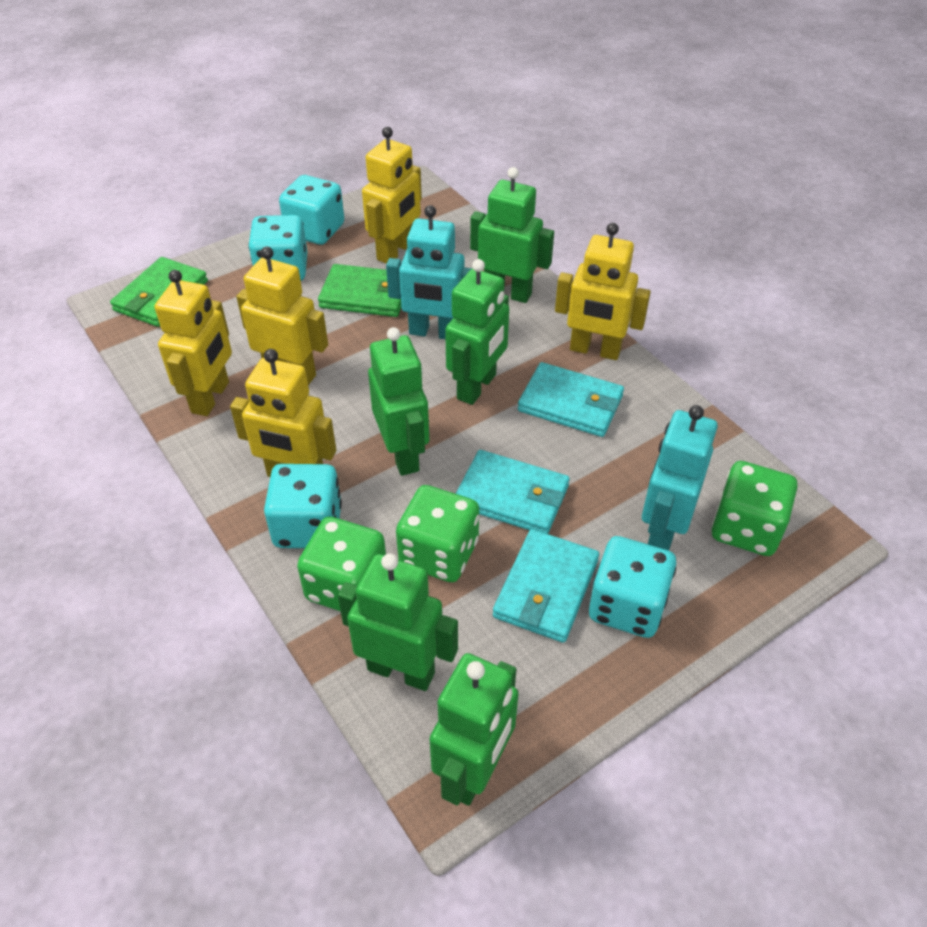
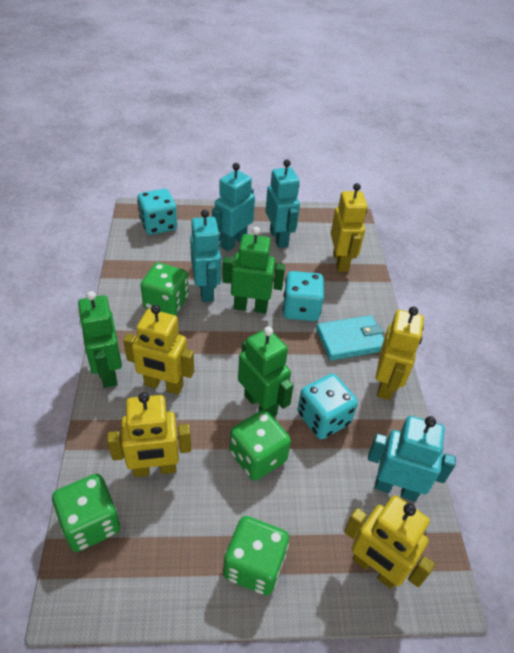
green dice: [297,517,386,611] [396,485,479,582] [712,461,797,556] = 3 -> [52,474,120,552] [140,262,189,316] [223,516,289,596] [230,410,291,481] = 4
green robot: [338,554,458,691] [368,327,429,476] [430,653,519,806] [445,259,509,405] [470,167,554,303] = 5 -> [78,291,122,388] [222,227,285,313] [238,326,294,417] = 3
green wallet: [110,257,208,327] [318,264,401,317] = 2 -> none = 0
turquoise dice: [248,215,308,281] [264,464,342,548] [279,175,344,245] [589,536,676,638] = 4 -> [137,189,177,235] [283,271,324,321] [297,374,358,439] = 3
turquoise robot: [386,205,473,339] [642,405,718,551] = 2 -> [190,209,221,302] [212,163,255,251] [266,159,300,248] [368,416,456,501] = 4
turquoise wallet: [456,450,570,534] [493,529,599,643] [518,362,624,437] = 3 -> [316,315,384,361] = 1

